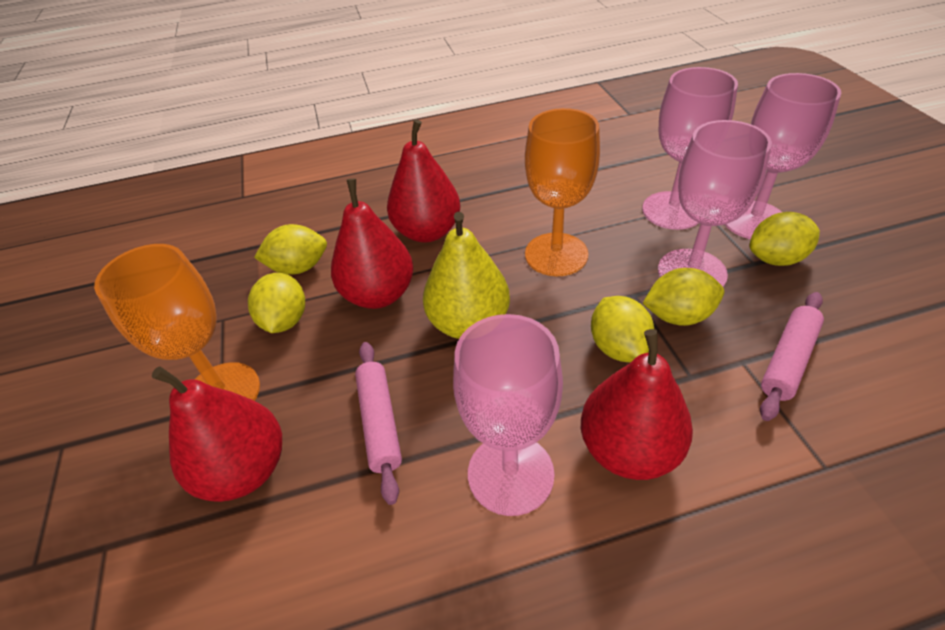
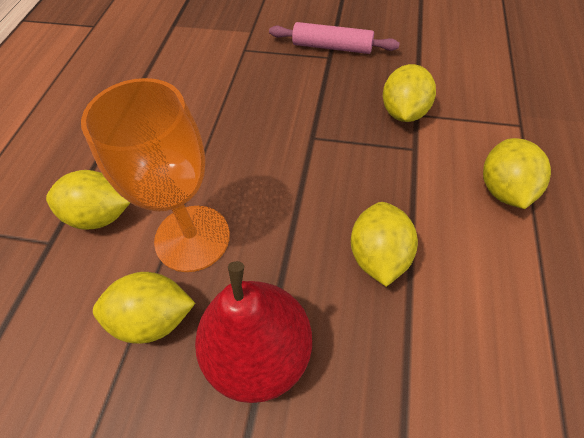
orange goblet: [94,244,260,401] [525,108,600,276] = 2 -> [81,78,230,272] = 1
pink goblet: [453,314,563,516] [642,67,738,230] [658,120,772,287] [725,73,841,239] = 4 -> none = 0
pink rolling pin: [355,342,402,505] [760,292,824,421] = 2 -> [269,22,400,54] = 1
red pear: [152,367,282,502] [331,179,414,309] [387,119,460,242] [581,329,693,480] = 4 -> [195,261,312,403] = 1
yellow pear: [423,212,510,339] = 1 -> none = 0

